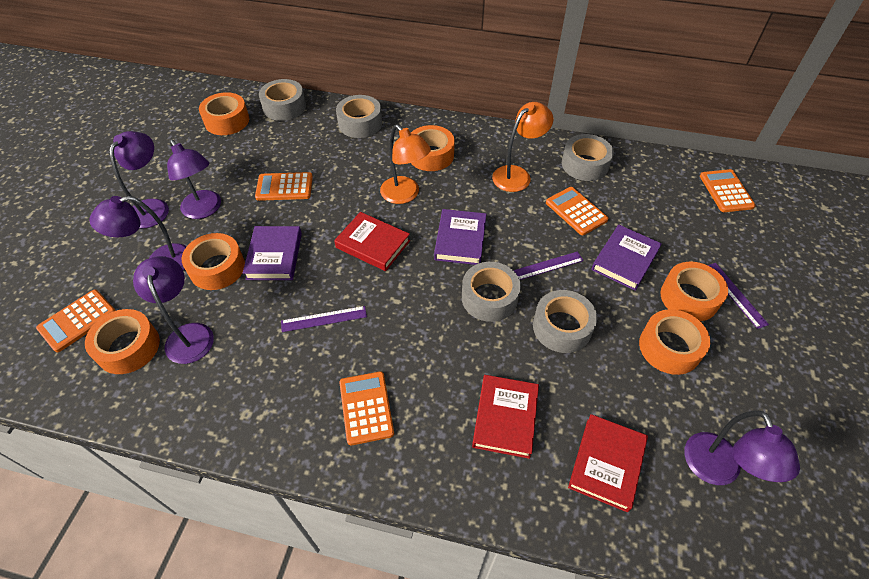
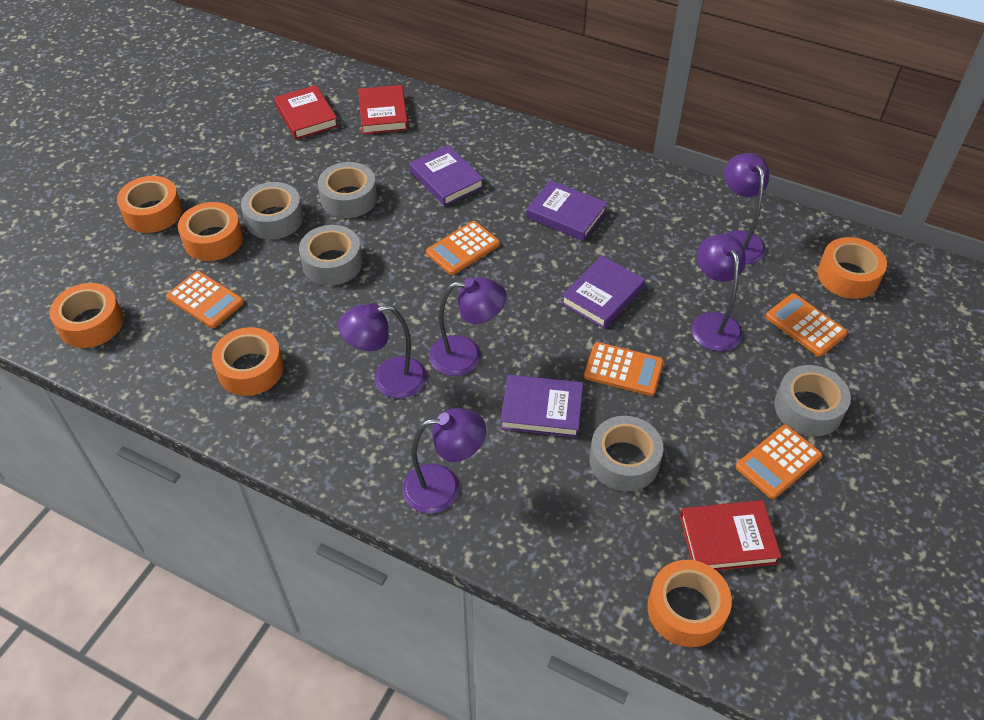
orange lamp: [380,124,431,204] [492,102,553,192] = 2 -> none = 0
purple book: [243,226,302,280] [434,209,486,265] [592,225,662,291] = 3 -> [409,145,484,206] [500,375,583,438] [526,180,607,241] [561,256,645,329] = 4
purple ruler: [281,306,367,332] [513,251,584,280] [708,263,769,329] = 3 -> none = 0

